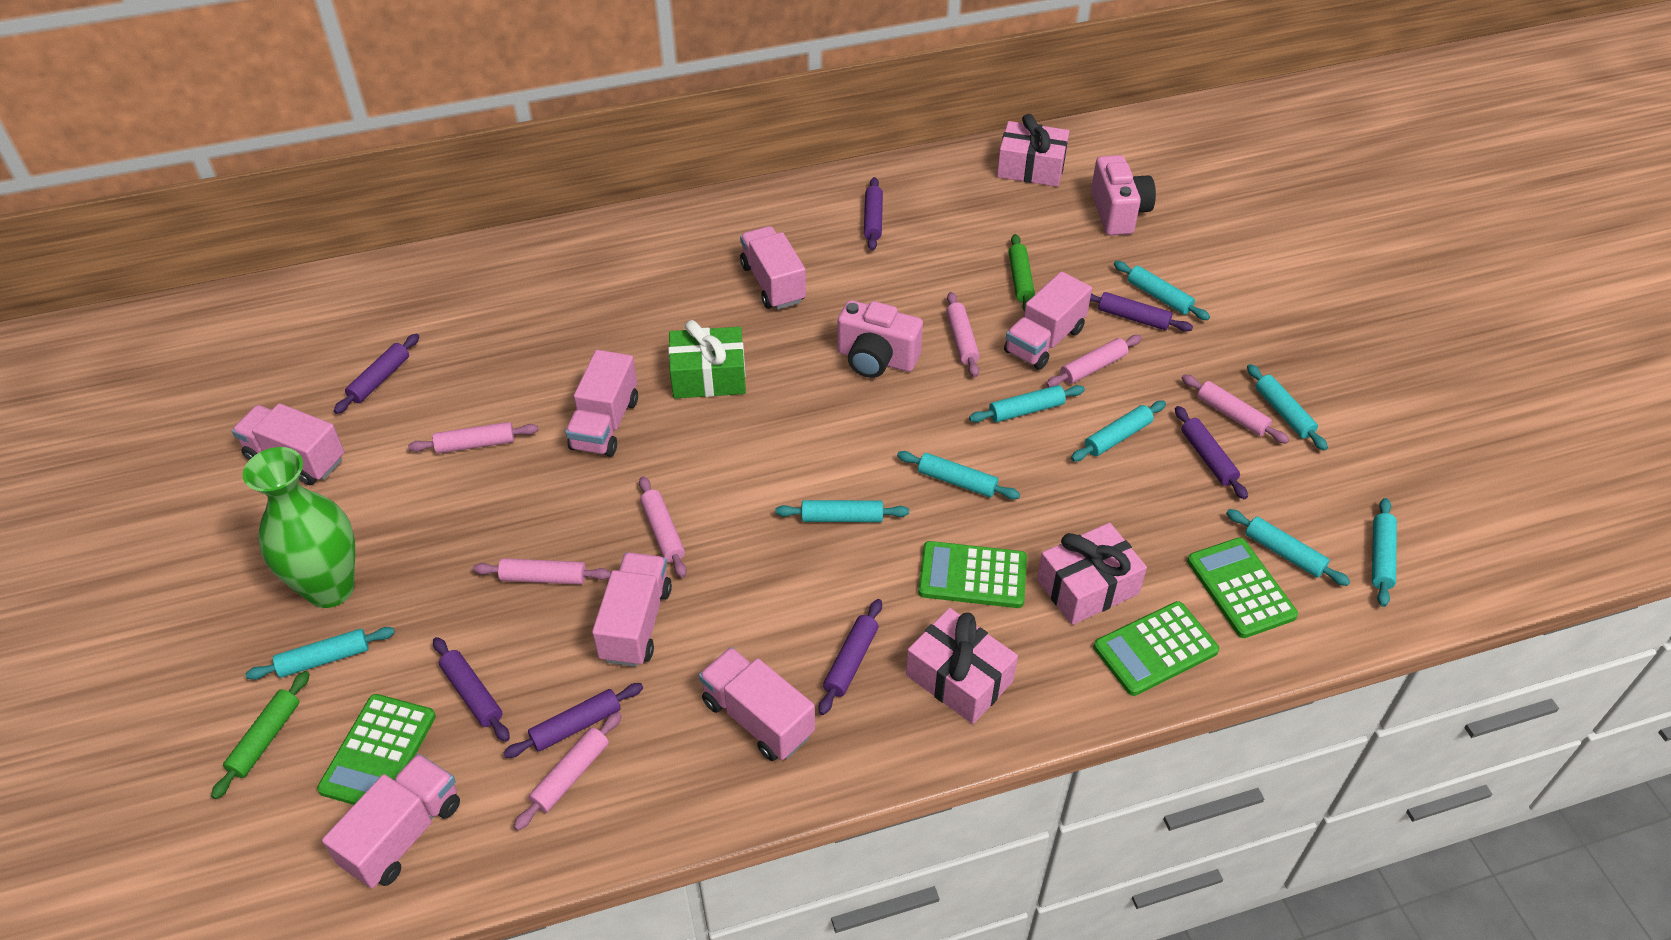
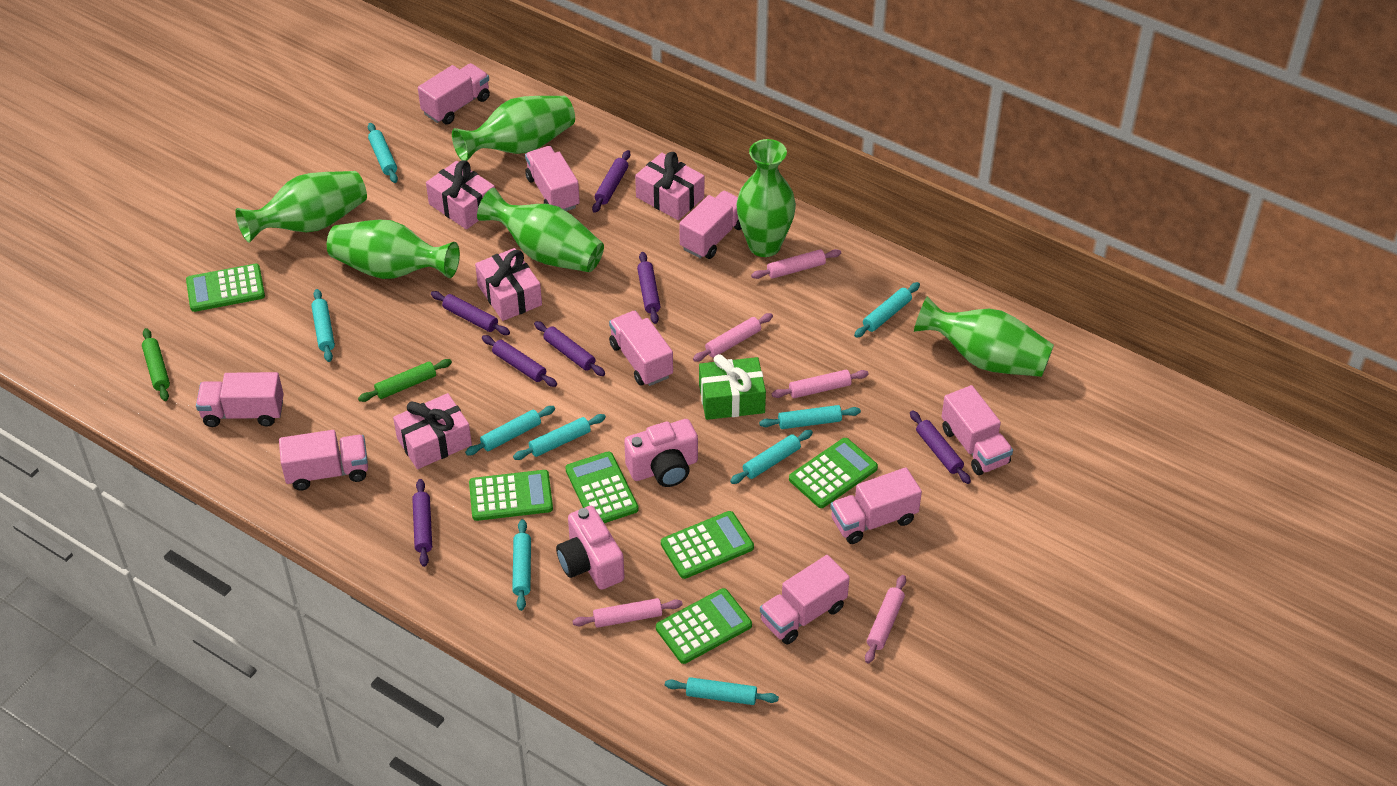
green calculator: [317,694,436,805] [918,541,1027,608] [1094,601,1219,696] [1187,537,1298,638] = 4 -> [186,264,265,312] [469,470,553,521] [565,451,639,523] [656,588,752,664] [661,511,754,579] [789,438,878,508] = 6
green vase: [243,447,355,608] = 1 -> [235,171,367,243] [327,219,460,279] [452,96,575,161] [477,188,604,272] [737,139,796,257] [914,296,1054,377] = 6
pink gift: [906,608,1018,724] [997,114,1070,187] [1037,523,1147,625] = 3 -> [393,393,472,469] [426,160,495,229] [475,248,542,321] [635,152,704,220] = 4
pink rolling pin: [408,422,538,454] [473,558,611,584] [513,712,622,831] [639,476,687,578] [946,292,980,377] [1046,335,1142,387] [1182,374,1289,444] = 7 -> [573,598,683,628] [693,313,773,362] [751,249,841,279] [772,370,869,398] [865,575,906,663] = 5
pink truck: [232,403,344,485] [322,754,460,888] [565,350,638,457] [592,552,672,667] [699,647,815,761] [740,226,806,310] [1004,271,1092,370] = 7 -> [196,372,284,427] [279,430,368,491] [418,63,490,125] [525,146,580,211] [609,311,673,386] [679,191,742,259] [760,555,850,644] [830,467,922,544] [941,385,1013,475] = 9

